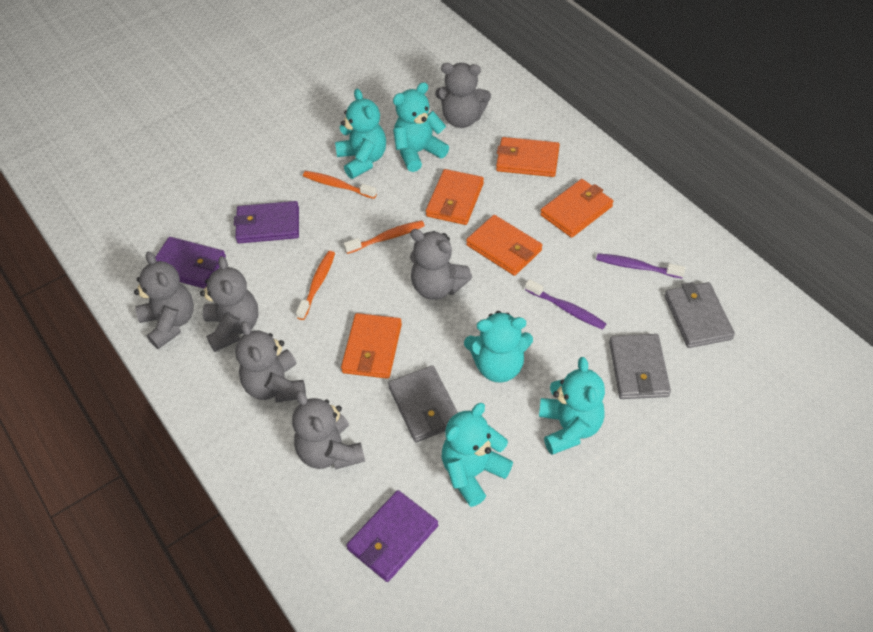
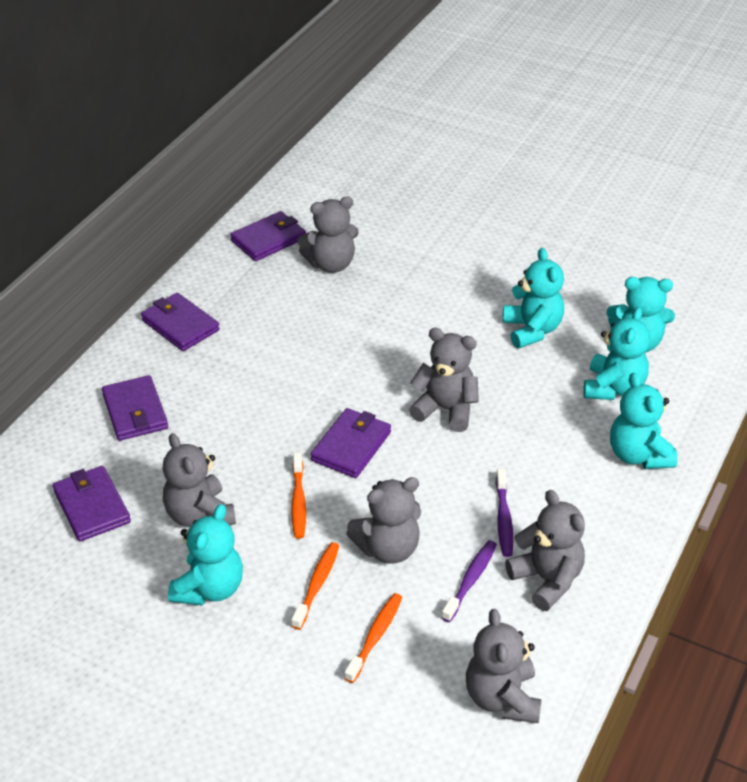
grey wallet: [388,365,458,442] [609,334,671,399] [665,282,735,348] = 3 -> none = 0
orange wallet: [341,313,402,379] [426,169,484,225] [466,215,543,276] [496,137,560,177] [540,179,613,238] = 5 -> none = 0
purple wallet: [155,237,226,289] [234,201,299,243] [347,490,438,582] = 3 -> [53,466,131,542] [102,375,168,441] [141,293,220,351] [230,211,306,261] [311,408,391,478] = 5

